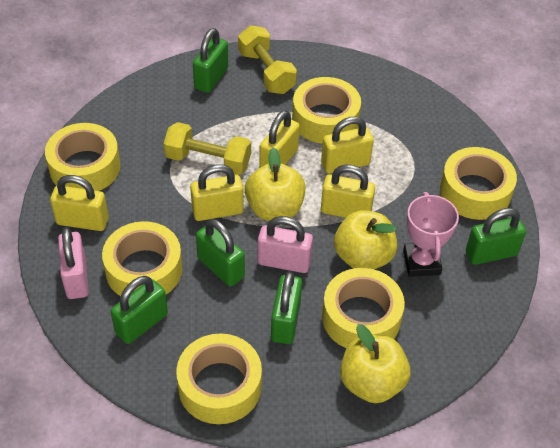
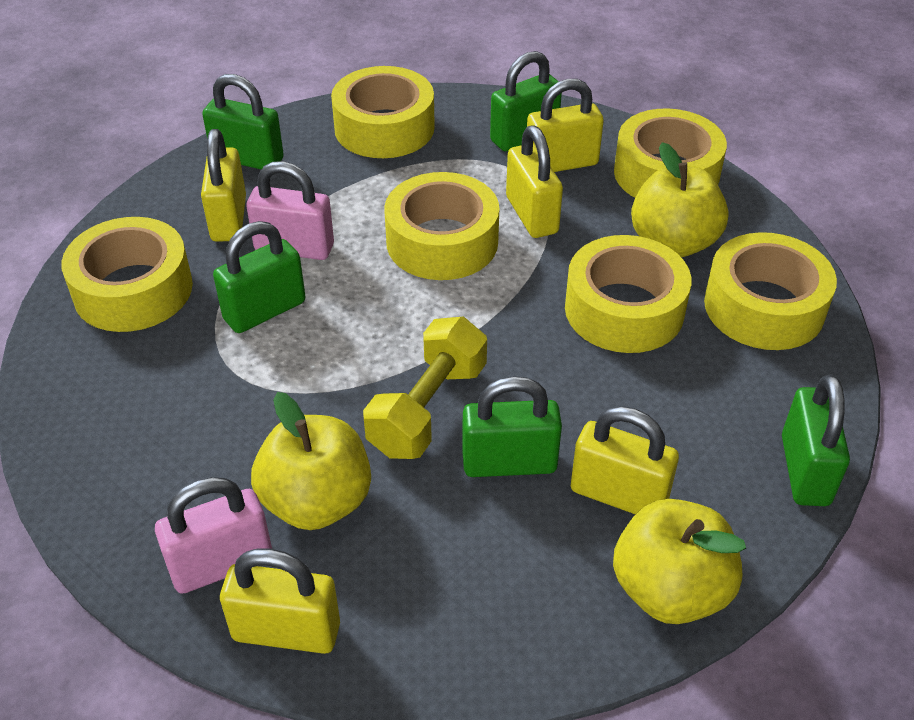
pink trophy: [403,192,459,277] = 1 -> none = 0
yellow dumbbell: [164,122,251,175] [238,25,297,94] = 2 -> [363,316,487,459] = 1

